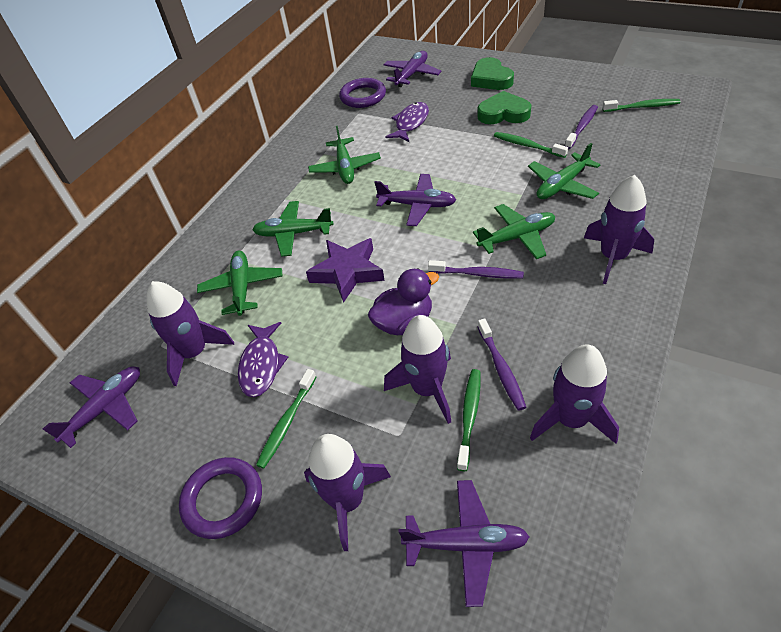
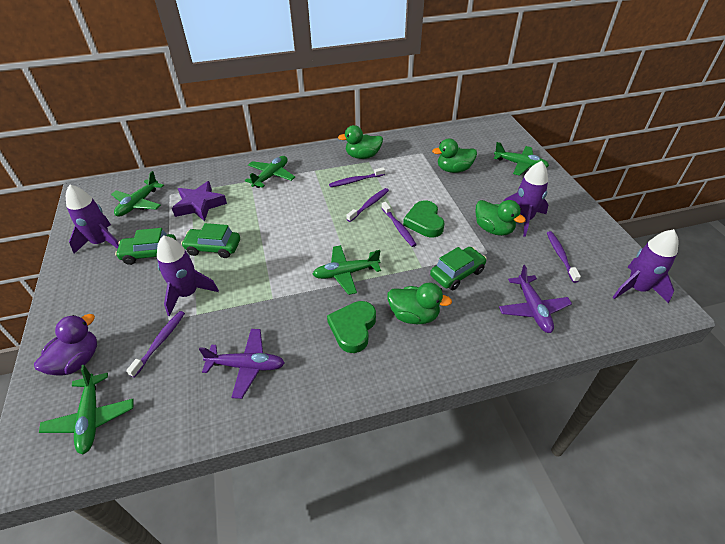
green car: none = 0 -> [115,228,176,265] [181,223,240,258] [430,247,487,290] = 3
green duck: none = 0 -> [338,125,383,159] [387,283,452,324] [432,138,477,173] [476,200,526,236] = 4
green toothbrush: [256,369,316,469] [457,369,481,471] [494,132,568,158] [602,99,681,112] = 4 -> none = 0
purple fish: [238,322,288,397] [386,102,429,142] = 2 -> none = 0
purple plane: [43,366,140,448] [374,174,456,226] [384,51,442,87] [399,480,530,607] = 4 -> [199,329,285,399] [499,265,572,333] = 2
purple ring: [179,457,262,539] [339,78,386,108] = 2 -> none = 0
purple rocket: [147,281,234,386] [304,434,391,551] [384,315,451,424] [530,344,619,444] [584,175,654,284] = 5 -> [66,184,119,254] [157,235,219,316] [504,161,549,237] [613,229,679,303] = 4
purple toothbrush: [428,260,524,279] [478,318,526,411] [565,105,598,149] = 3 -> [126,311,185,378] [329,167,385,187] [346,188,389,222] [382,202,417,247] [547,231,581,283] = 5

